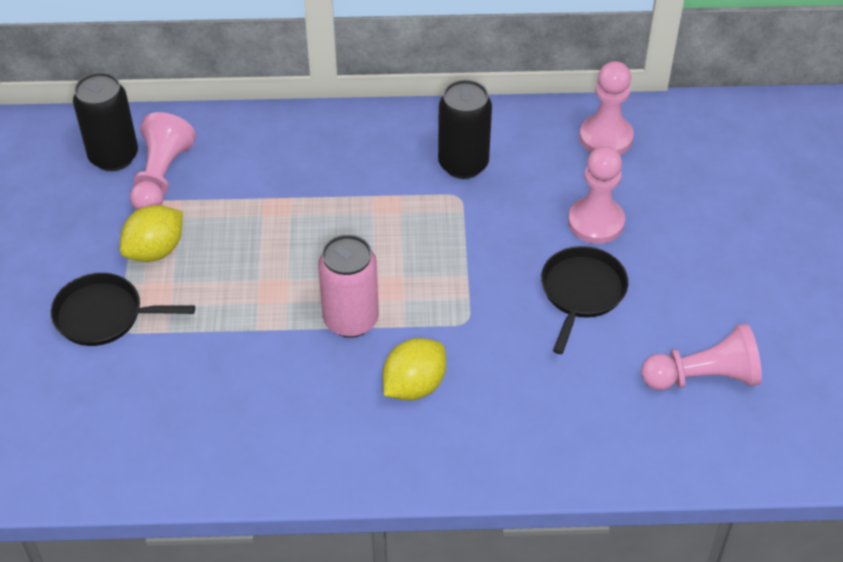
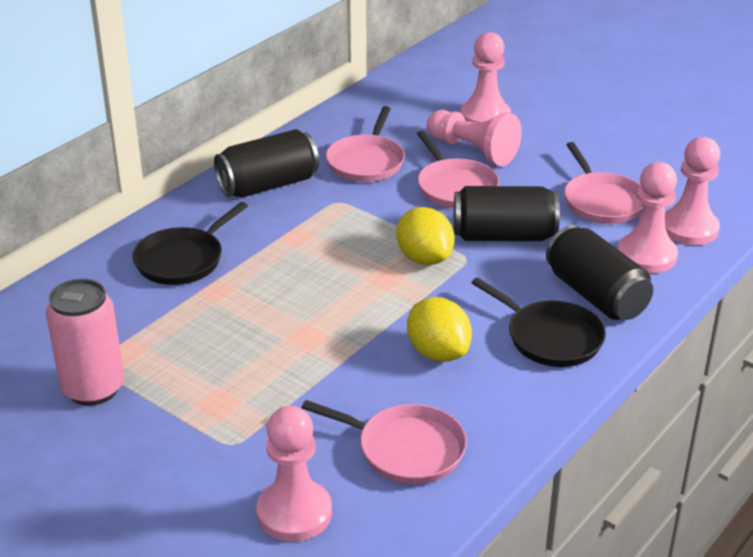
black can: [73,72,138,171] [438,80,492,179] = 2 -> [214,129,319,197] [454,186,560,241] [546,225,653,320] = 3
pink pan: none = 0 -> [301,400,467,484] [326,106,405,182] [417,131,499,208] [564,142,644,224] = 4
pink pawn: [130,112,196,210] [568,146,625,244] [579,61,634,155] [642,324,762,390] = 4 -> [256,406,332,542] [427,110,522,166] [461,32,511,122] [618,162,678,273] [665,137,721,245] = 5

